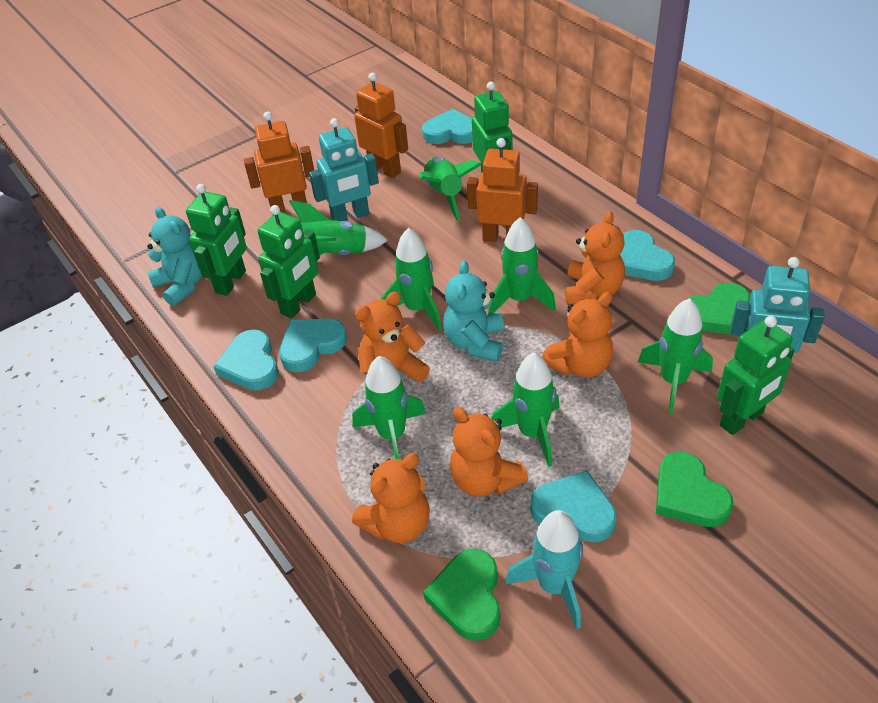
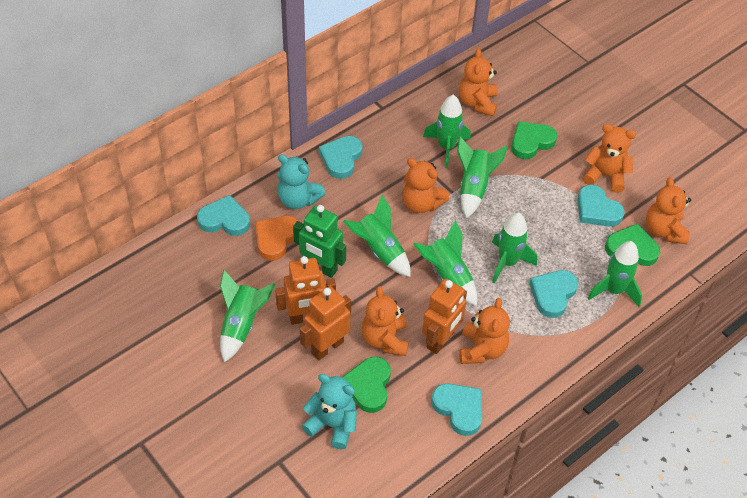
green robot: [186,184,247,296] [258,205,320,319] [472,82,513,173] [717,316,795,435] = 4 -> [293,205,346,278] = 1
orange heart: none = 0 -> [256,216,299,260] = 1
orange teddy bear: [352,453,430,543] [354,292,430,382] [450,407,528,497] [542,292,613,378] [565,211,625,305] = 5 -> [362,286,409,356] [403,158,449,213] [459,48,498,116] [459,298,510,364] [583,124,636,193] [646,177,691,244] = 6
turquoise robot: [309,118,379,221] [730,257,825,353] = 2 -> none = 0
turquoise rocket: [505,510,583,629] = 1 -> none = 0

